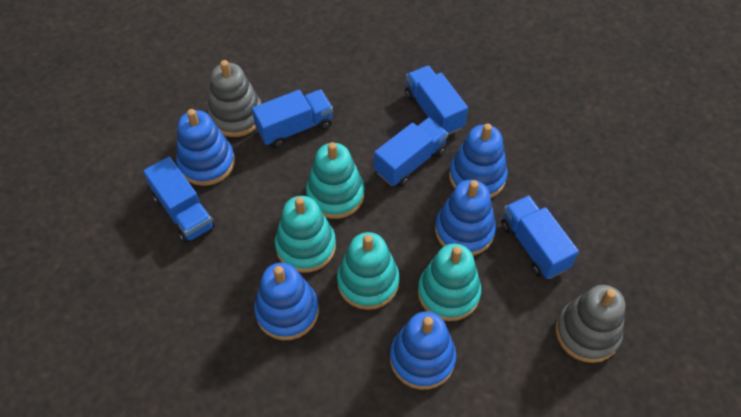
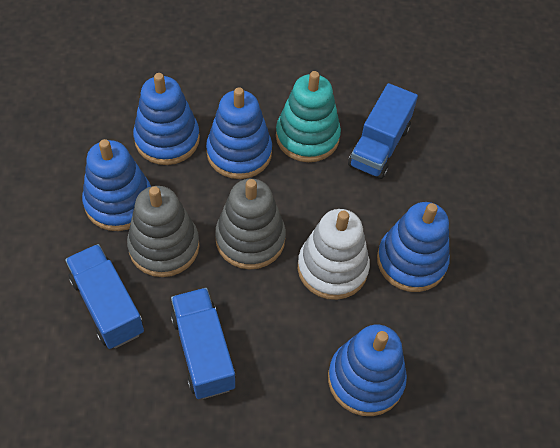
blue truck: [143,157,215,243] [252,90,333,148] [374,118,448,187] [405,66,468,135] [501,195,579,279] = 5 -> [65,244,144,349] [171,288,236,399] [348,83,418,179] = 3
turquoise stacking toy: [275,196,336,273] [306,142,364,219] [337,232,399,310] [418,244,481,321] = 4 -> [276,71,341,162] = 1
white stacking toy: none = 0 -> [298,209,370,300] = 1

